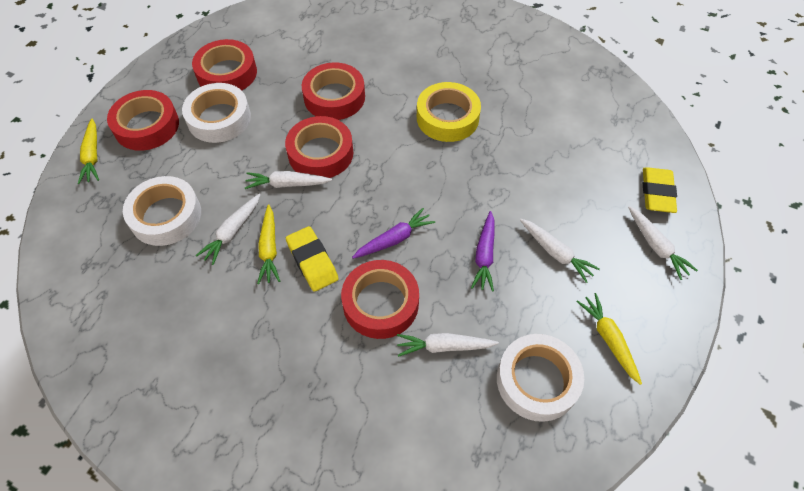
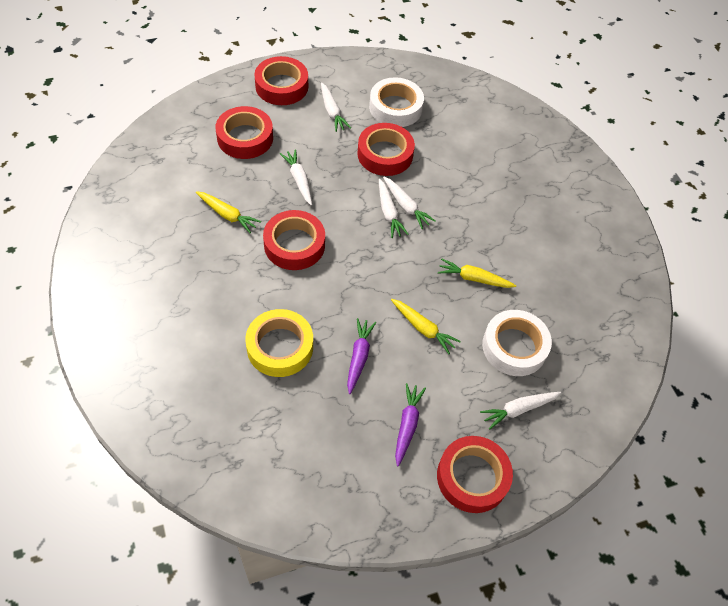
white tape: [123,176,201,246] [182,83,251,143] [497,334,584,422] = 3 -> [369,77,424,127] [482,310,552,376] = 2
yellow eraser: [286,226,339,292] [643,167,677,213] = 2 -> none = 0

